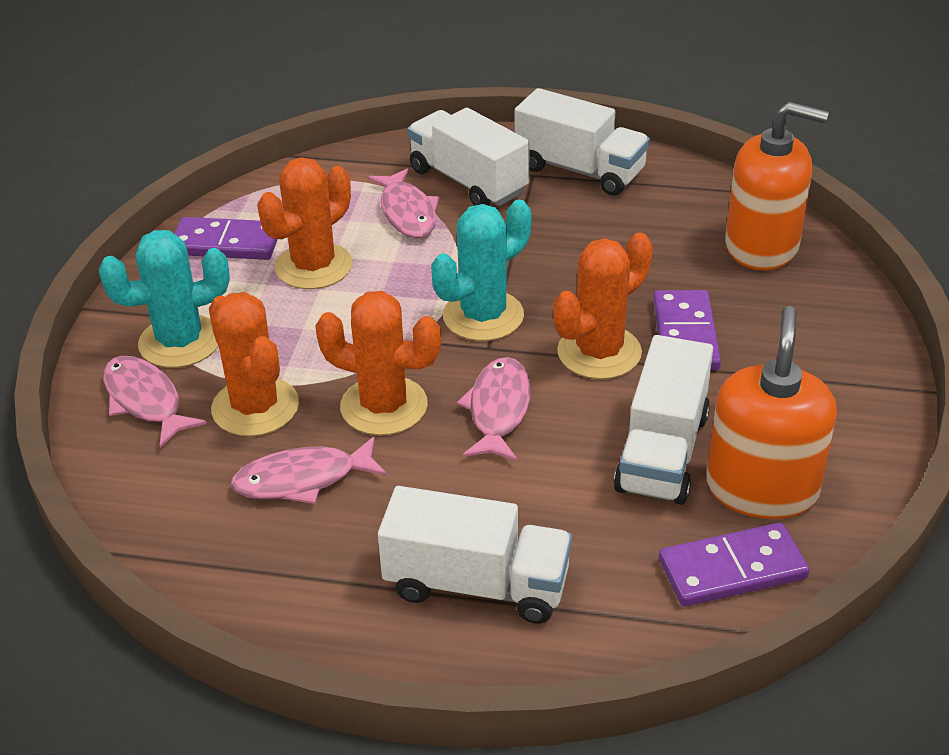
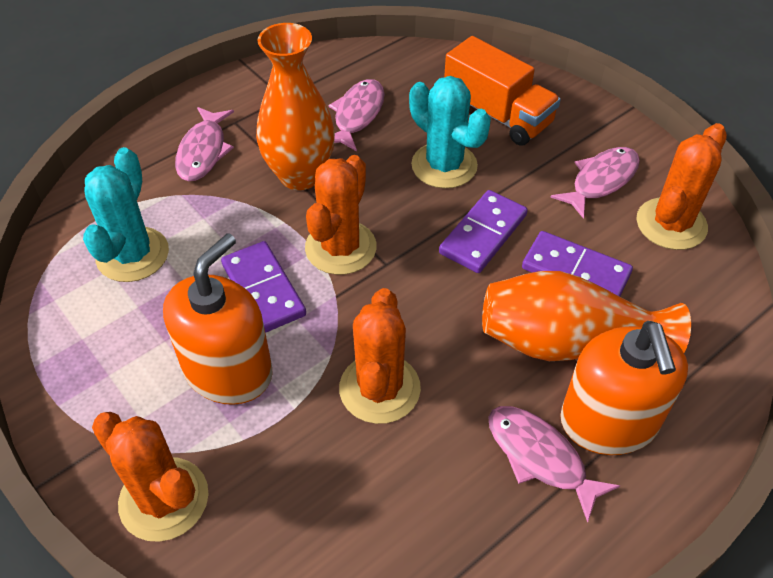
orange truck: none = 0 -> [444,36,561,146] = 1
orange vase: none = 0 -> [256,23,335,190] [482,271,691,361] = 2
white truck: [378,486,572,624] [408,108,530,206] [515,88,650,196] [614,335,713,505] = 4 -> none = 0

